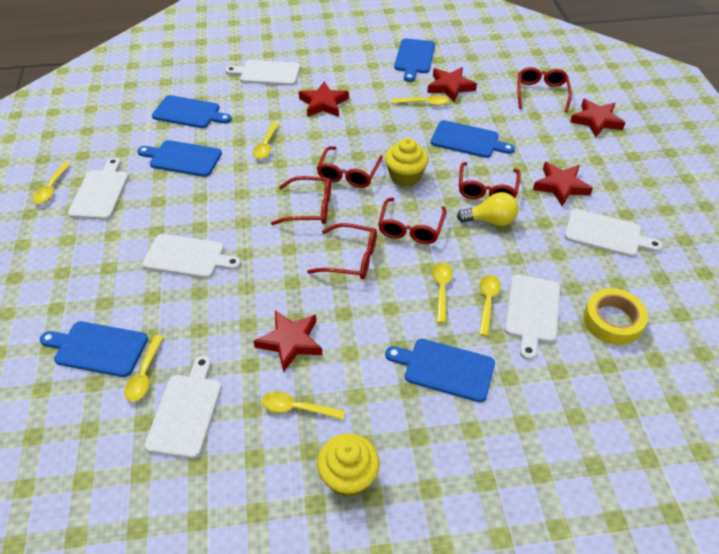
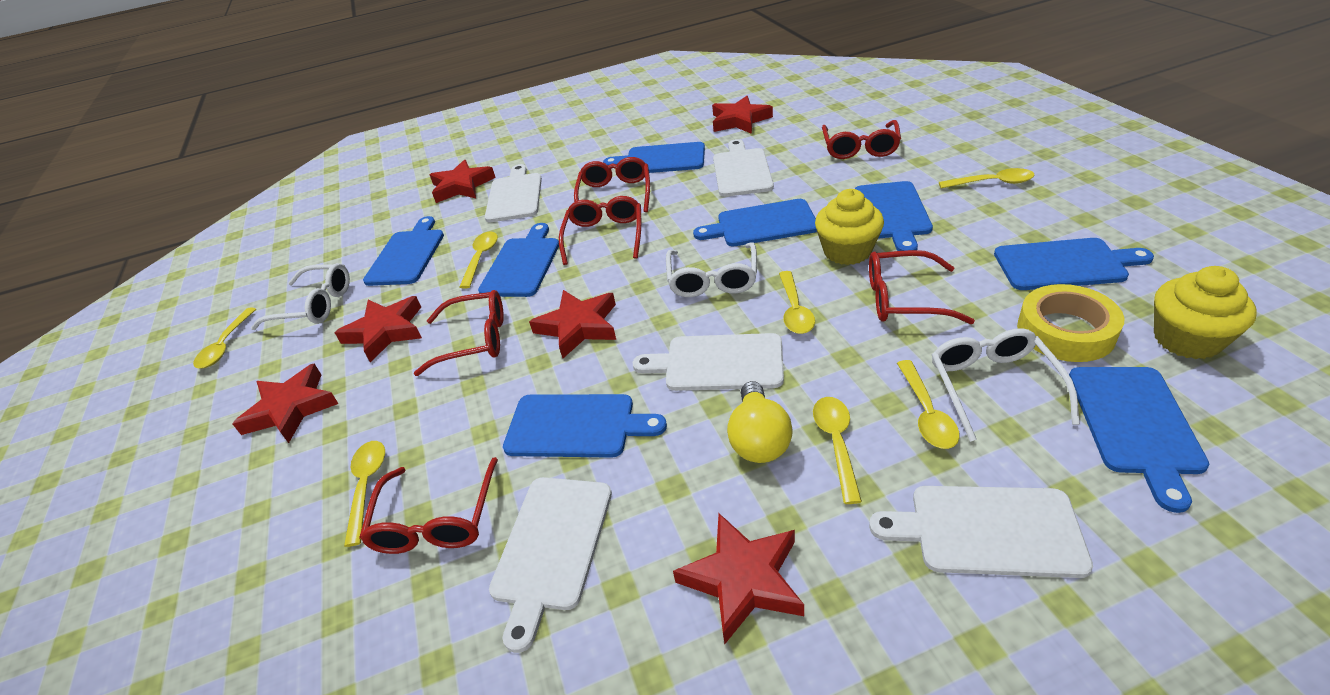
blue cutting board: [40,321,148,377] [137,140,222,177] [152,95,232,128] [385,339,495,402] [394,38,435,82] [431,120,515,158] = 6 -> [363,216,444,286] [478,223,559,297] [503,394,667,458] [603,142,705,173] [693,199,817,246] [855,181,933,251] [994,238,1154,290] [1069,367,1209,513] = 8
red star: [254,310,322,373] [299,81,349,117] [427,67,477,102] [533,162,593,207] [570,99,625,137] = 5 -> [232,364,339,443] [334,296,422,362] [430,159,496,203] [529,290,616,358] [673,513,804,644] [712,96,773,134] = 6
white cutting board: [68,158,129,220] [142,234,241,278] [144,356,222,459] [225,60,300,86] [505,275,560,360] [564,209,663,257] = 6 -> [485,164,542,222] [489,477,612,653] [633,333,784,391] [713,139,774,197] [869,486,1093,578] = 5
white glasses: none = 0 -> [251,263,350,330] [666,242,757,297] [932,328,1080,442] = 3

